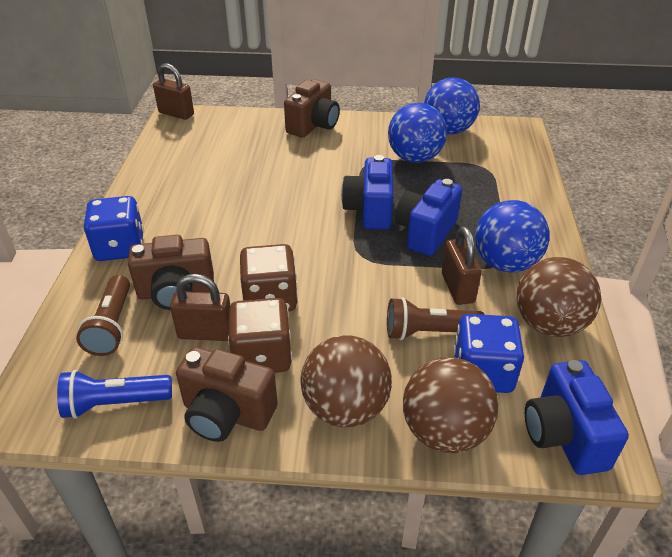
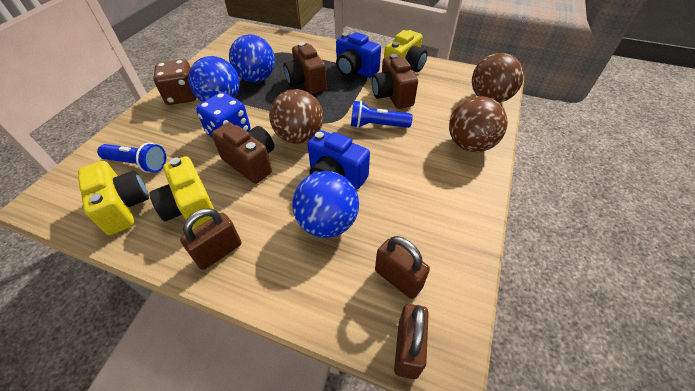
blue camera: [341,155,393,230] [395,179,462,256] [525,360,629,475] = 3 -> [307,130,370,189] [336,32,381,78] = 2
blue dice: [84,196,144,261] [454,314,524,393] = 2 -> [196,92,250,137] = 1
blue flashlight: [57,370,172,419] = 1 -> [97,142,166,173] [351,101,413,128] = 2
brown dice: [228,298,292,373] [240,244,298,312] = 2 -> [154,59,197,105] = 1
brown flashlight: [76,275,130,356] [387,297,485,340] = 2 -> none = 0
yellow camera: none = 0 -> [78,161,149,235] [149,156,215,229] [384,30,428,72] = 3

